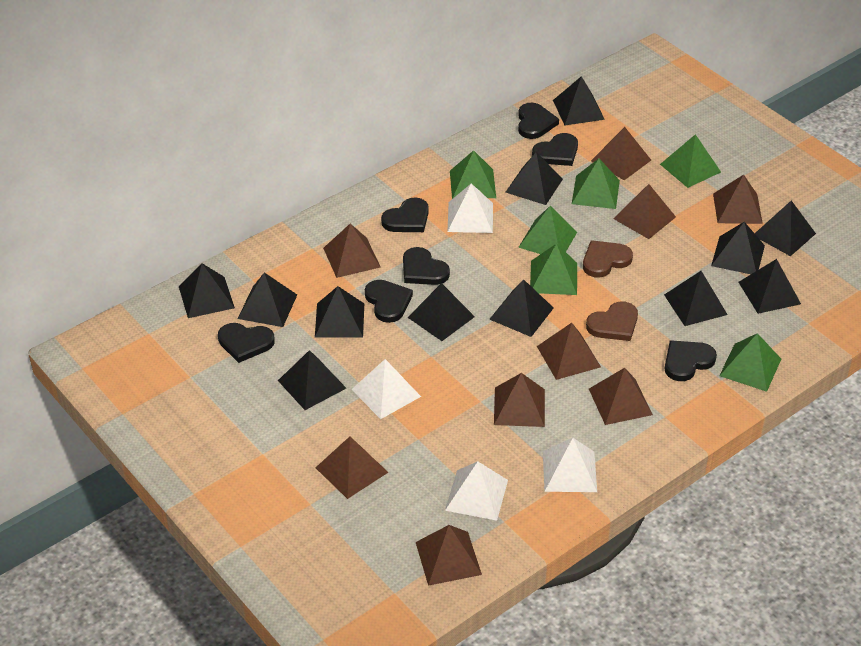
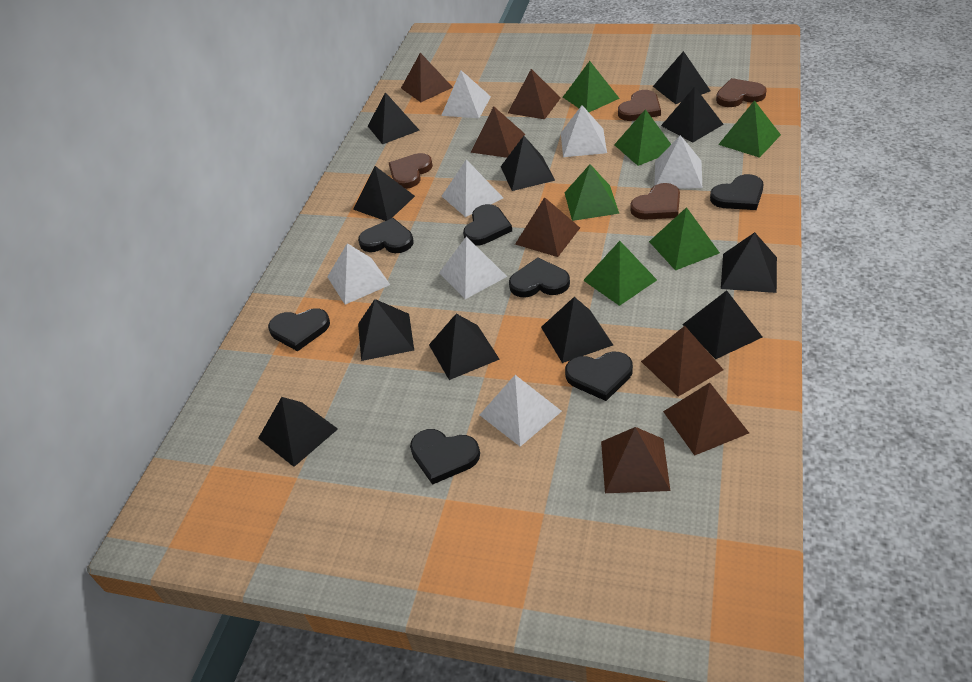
black pyramid: [179,263,235,318] [238,272,297,327] [278,350,346,410] [315,286,364,337] [407,283,475,341] [489,279,554,337] [506,152,563,205] [553,76,605,126] [664,271,728,326] [711,222,765,274] [738,259,801,314] [755,200,816,256] = 12 -> [258,397,338,467] [353,166,415,221] [358,299,414,361] [368,92,420,145] [429,314,500,380] [501,136,555,191] [541,297,613,363] [653,51,710,104] [661,87,724,143] [682,290,763,359] [721,232,777,293] = 11
brown heart: [583,240,633,278] [586,301,638,341] = 2 -> [389,153,433,189] [618,90,661,121] [630,183,680,220] [716,78,767,107] = 4
brown pyramid: [315,436,388,499] [323,224,380,278] [416,525,482,586] [494,373,545,427] [537,323,601,380] [589,368,653,425] [591,127,651,180] [613,184,676,239] [713,175,763,224] = 9 -> [401,53,453,102] [471,106,525,158] [508,69,561,119] [515,197,580,257] [601,427,670,493] [641,326,724,397] [663,383,749,456] = 7
white pyramid: [351,359,421,419] [445,461,508,521] [447,183,493,233] [543,438,597,492] = 4 -> [327,243,390,305] [439,236,507,299] [441,70,491,118] [442,159,503,217] [480,375,562,447] [561,105,607,157] [654,135,702,188] = 7

